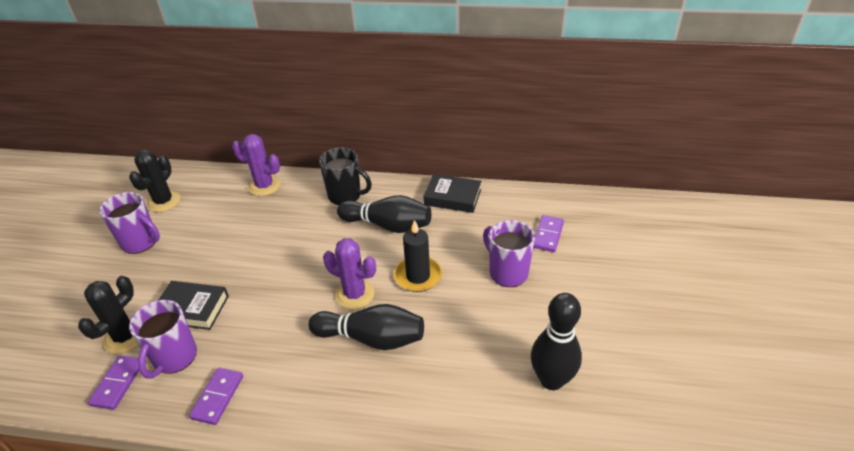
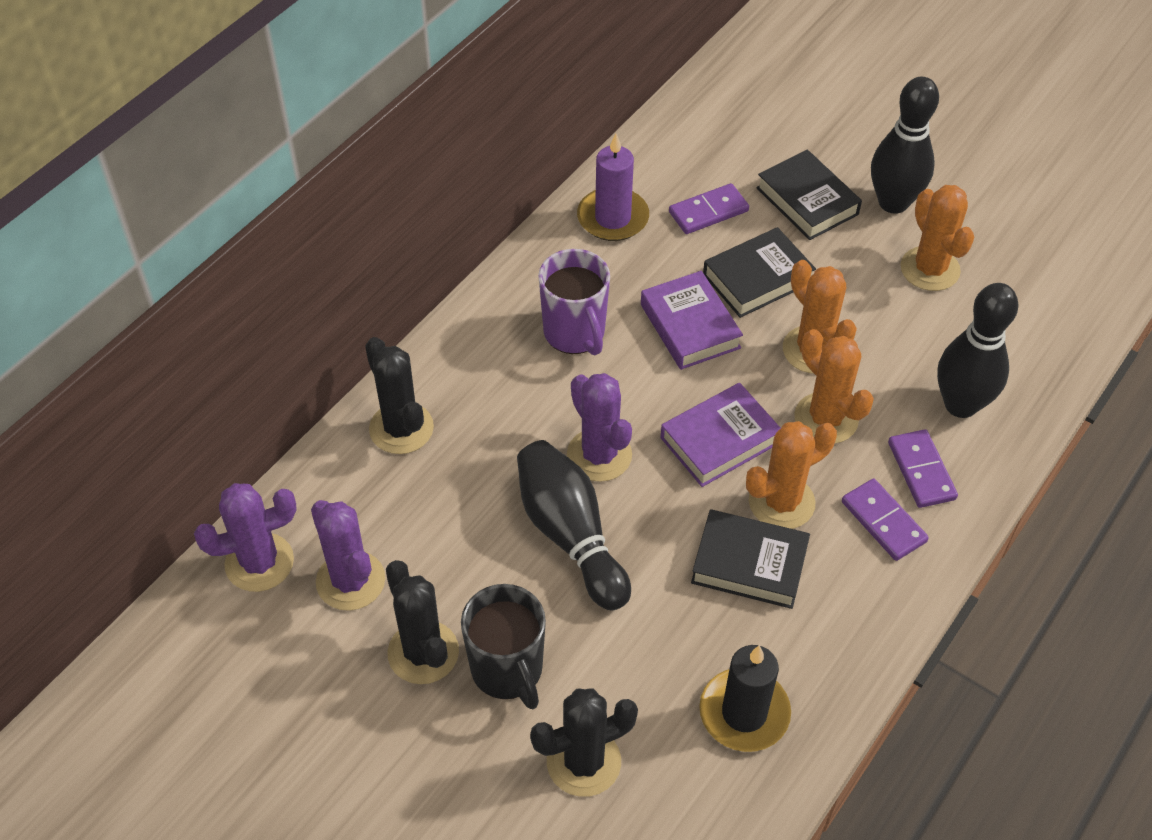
black book: [159,281,229,330] [424,174,481,213] = 2 -> [691,509,810,609] [703,227,816,318] [756,150,862,240] = 3
black cactus: [78,276,139,354] [129,150,181,212] = 2 -> [365,337,434,454] [386,560,459,684] [530,689,638,797] = 3
orange cactus: none = 0 -> [746,421,837,529] [783,260,857,374] [794,329,874,444] [901,185,974,291] = 4
purple book: none = 0 -> [641,271,743,370] [660,383,781,487] = 2
purple cactus: [232,134,281,196] [323,238,376,309] = 2 -> [194,483,297,592] [311,500,385,611] [567,373,632,482] = 3
purple candle: none = 0 -> [577,134,649,241] = 1
purple mug: [99,192,160,254] [129,300,197,378] [483,220,535,287] = 3 -> [538,249,610,355] = 1

